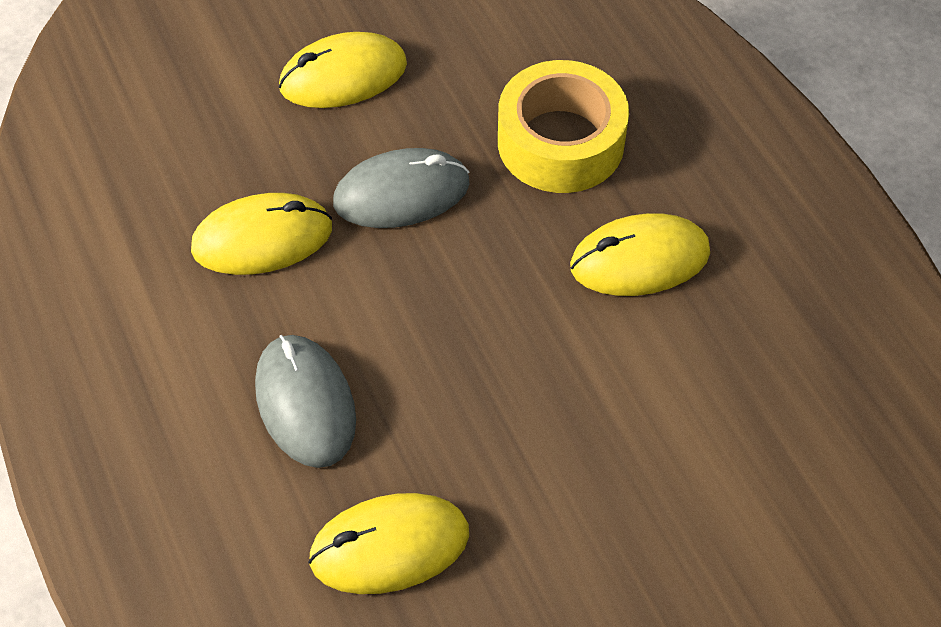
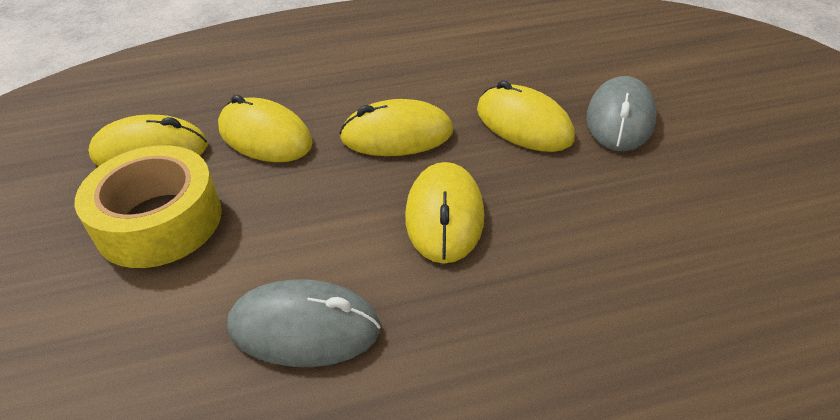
yellow mouse: [191,193,332,275] [279,32,407,108] [308,493,469,594] [570,213,710,296] = 4 -> [88,115,208,166] [218,95,313,162] [339,99,453,156] [405,162,484,263] [477,80,575,152] = 5

